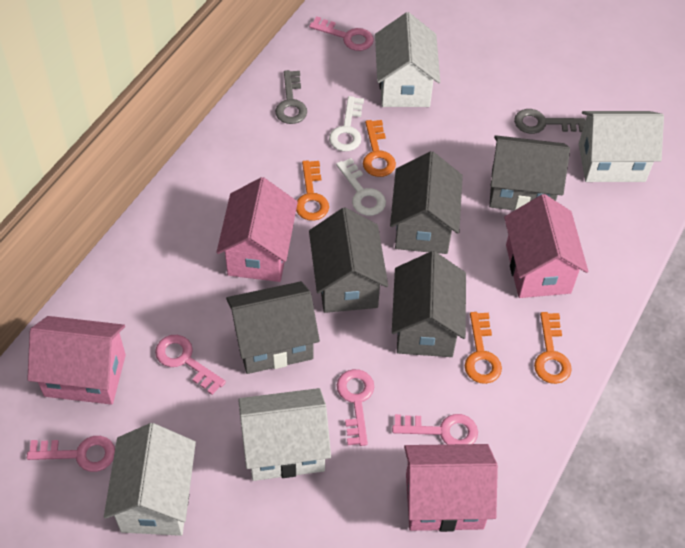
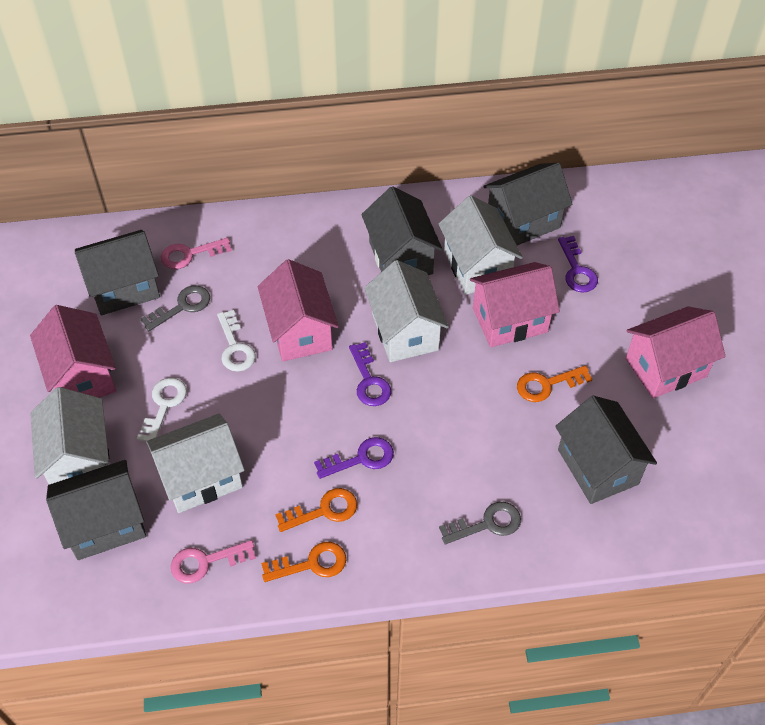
orange key: [296,160,329,221] [363,120,396,177] [465,312,502,384] [534,312,572,384] = 4 -> [261,542,346,582] [275,488,357,532] [517,365,592,402] = 3
pink key: [27,436,115,472] [155,335,226,395] [309,16,374,51] [337,369,374,446] [392,414,478,444] = 5 -> [161,238,232,269] [171,540,256,583] = 2
purple key: none = 0 -> [314,437,394,479] [349,342,391,406] [558,236,598,293] = 3

